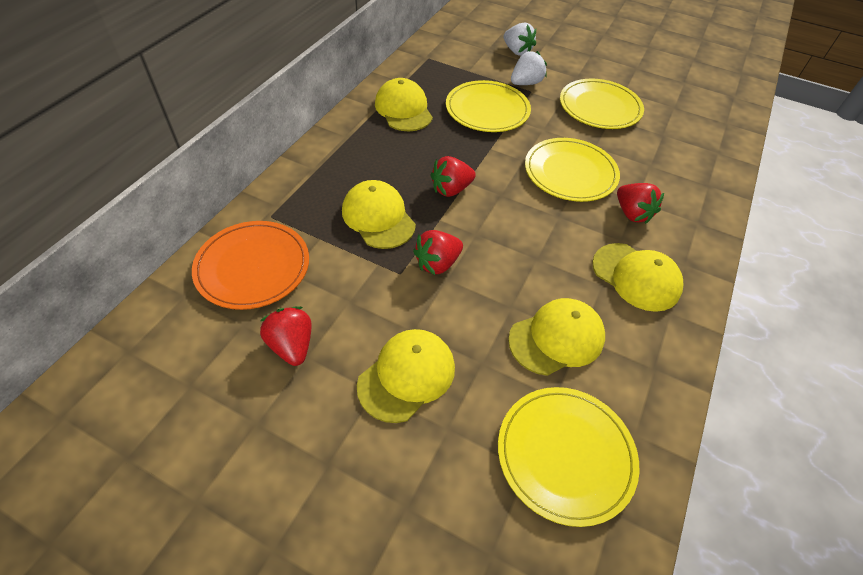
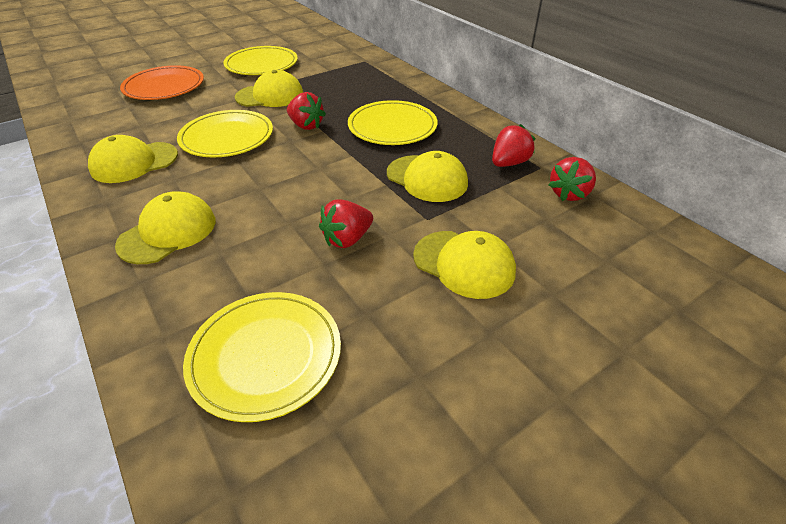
white strawberry: [504,23,536,56] [511,51,547,85] = 2 -> none = 0

